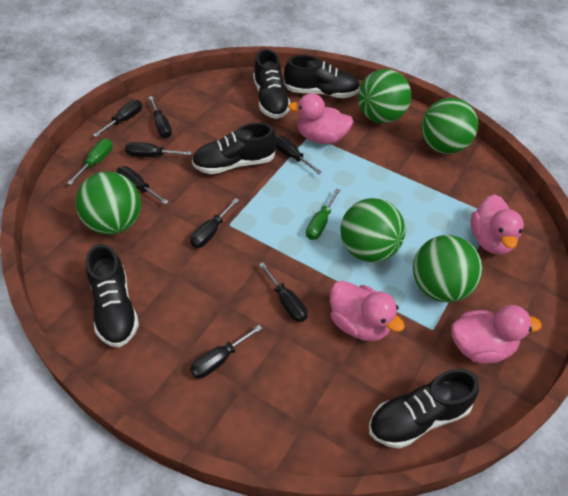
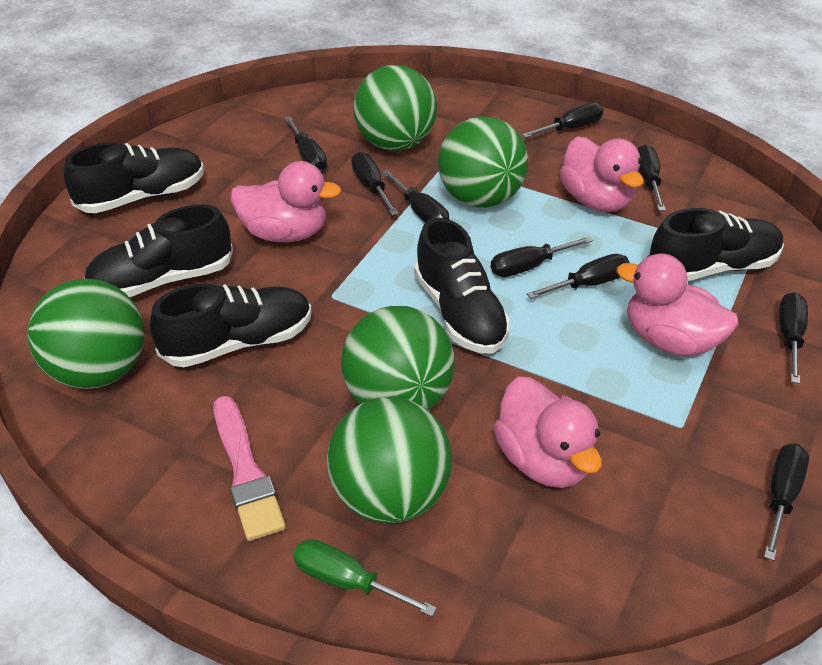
black screwdriver: [93,100,142,137] [116,166,169,204] [125,142,192,157] [148,96,172,138] [190,198,239,248] [190,325,263,379] [259,262,307,322] [276,135,322,174] = 8 -> [284,116,327,171] [351,152,398,215] [382,170,449,223] [491,236,593,277] [522,103,603,138] [527,254,630,299] [637,144,666,211] [764,444,809,561] [779,292,808,384] = 9
green screwdriver: [67,139,113,185] [306,188,340,240] = 2 -> [293,539,437,617] = 1
pink brush: none = 0 -> [213,396,286,541] = 1

